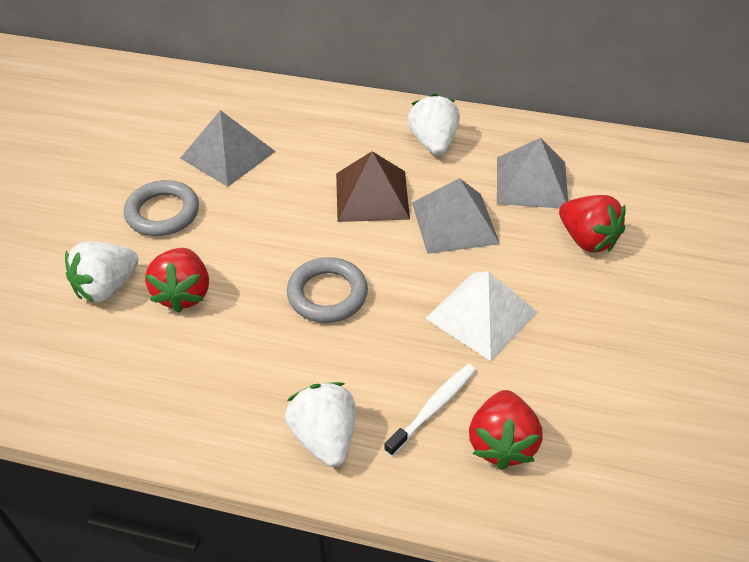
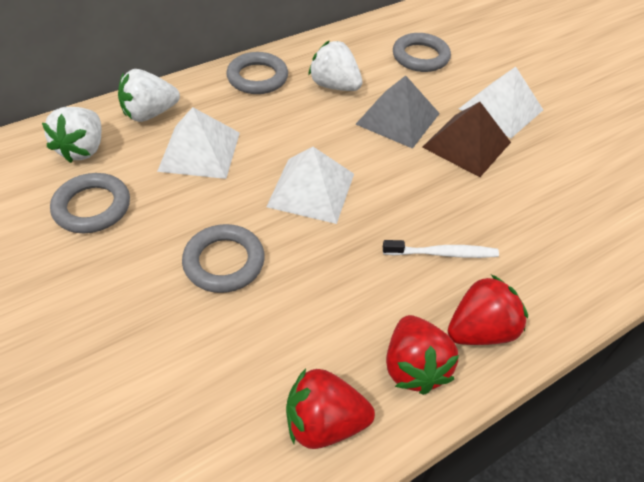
grey pyramid: [181,110,276,187] [412,178,500,254] [497,138,568,208] = 3 -> [356,75,440,149] = 1
grey ring: [124,180,199,236] [287,257,368,323] = 2 -> [50,173,130,233] [182,224,265,293] [226,52,288,94] [393,33,451,72] = 4
white pyramid: [425,271,537,361] = 1 -> [157,107,240,179] [266,147,354,224] [459,67,543,138] = 3

